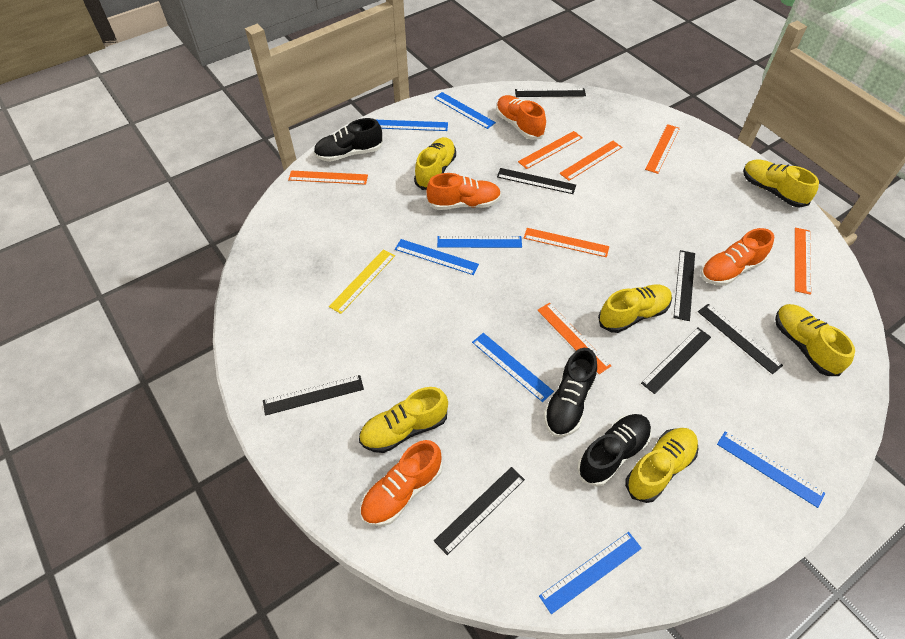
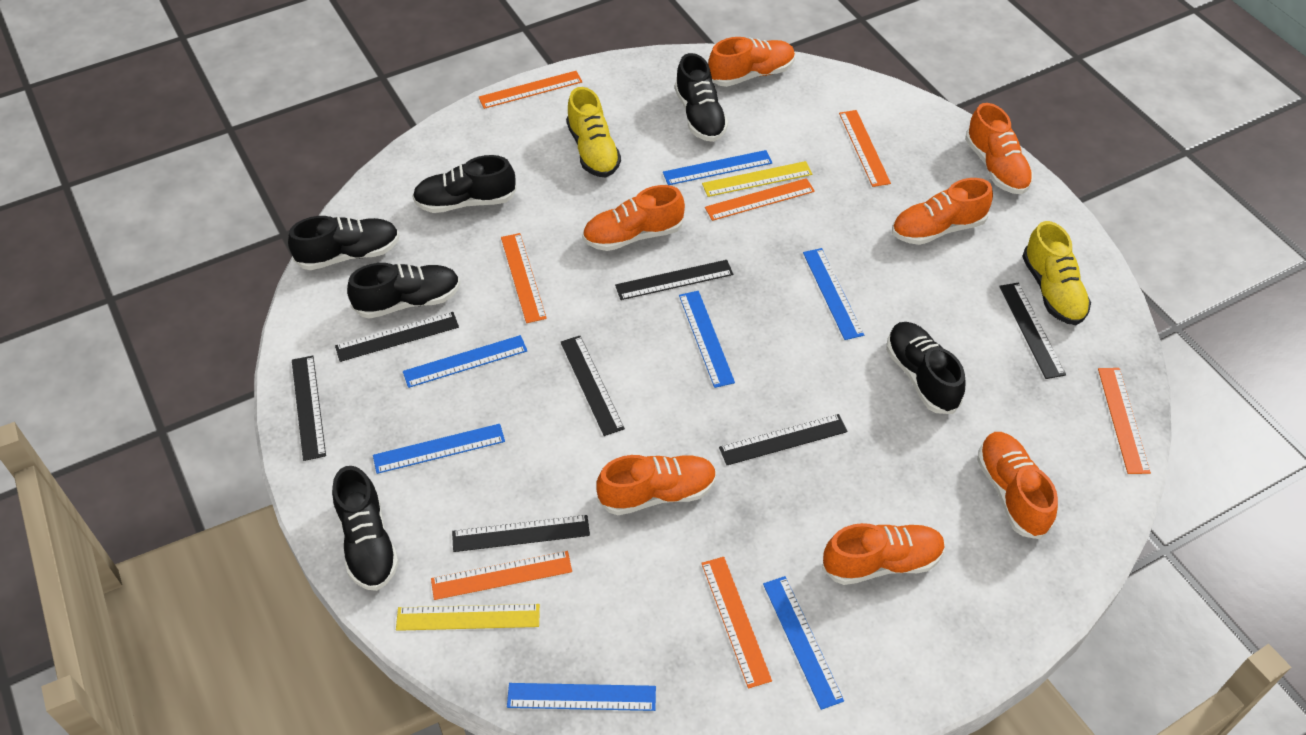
black shoe: [313,118,383,162] [544,348,597,437] [577,414,651,487] = 3 -> [288,216,400,270] [332,466,399,591] [347,263,460,319] [412,155,517,213] [675,53,728,142] [886,322,966,414] = 6
orange shoe: [360,440,443,526] [426,173,501,210] [496,95,546,140] [701,228,774,286] = 4 -> [582,185,685,251] [596,455,717,515] [708,37,795,87] [822,523,945,585] [892,178,993,245] [965,103,1033,194] [977,432,1058,539] = 7
yellow ruler: [329,249,395,314] = 1 -> [396,604,540,631] [702,161,812,197] = 2
yellow shoe: [359,387,448,453] [414,137,456,190] [598,284,672,333] [625,428,699,503] [743,159,819,208] [775,304,855,376] = 6 -> [566,87,621,177] [1022,221,1091,325] = 2

